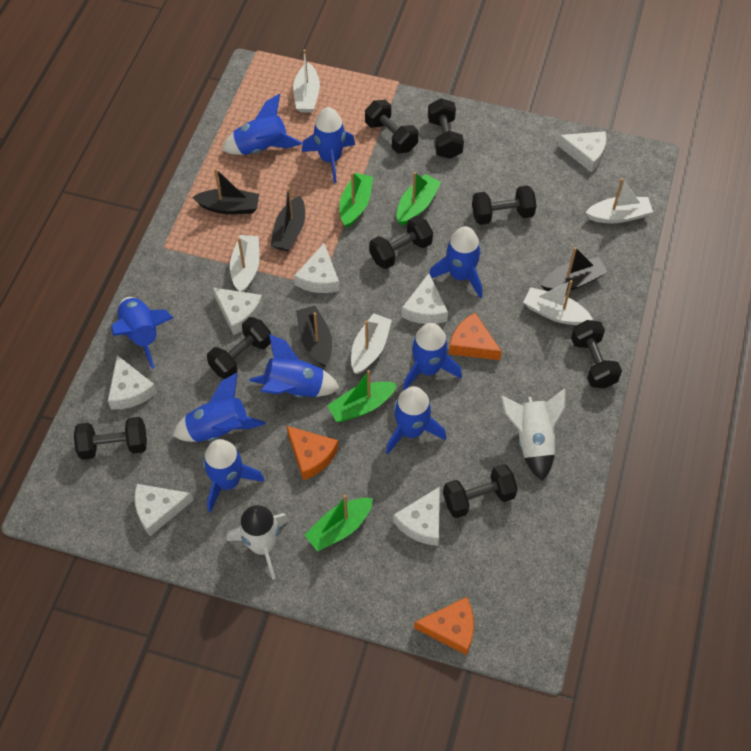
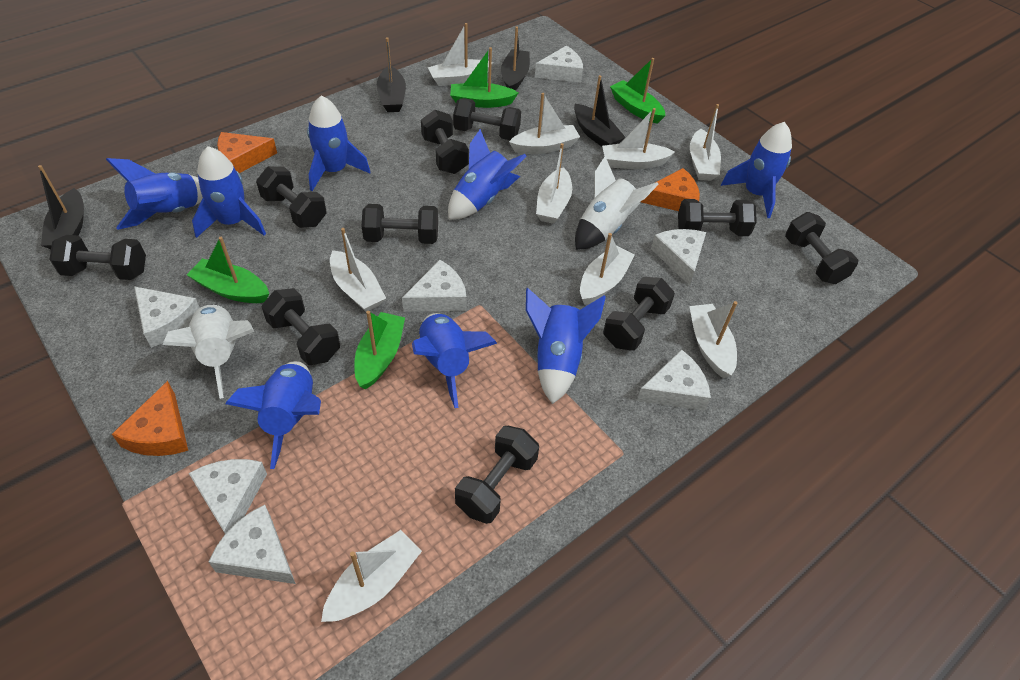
black dumbbell: [74,417,147,460] [207,317,271,379] [365,100,419,154] [369,216,433,269] [428,98,464,159] [443,464,518,518] [472,185,537,225] [571,320,622,388] = 8 -> [49,235,146,280] [256,166,327,228] [262,288,340,365] [362,204,438,244] [421,110,469,174] [453,98,521,140] [455,426,539,524] [603,277,675,351] [678,199,757,236] [785,212,858,284] = 10
blue rocket: [111,297,173,369] [172,373,266,442] [203,439,264,513] [222,94,302,155] [249,334,340,398] [302,107,355,183] [386,386,446,454] [403,323,462,390] [429,226,482,298] = 9 -> [106,158,203,230] [192,146,266,238] [225,361,321,469] [307,96,370,191] [412,313,497,408] [448,129,526,220] [526,288,606,404] [721,122,792,218] = 8
white boat: [230,235,260,292] [293,49,320,113] [351,313,392,374] [523,280,593,325] [585,178,653,223] = 5 -> [321,530,422,622] [330,228,386,312] [428,23,493,86] [509,93,580,154] [536,143,572,224] [580,233,635,305] [602,108,675,169] [689,301,737,378] [690,104,721,181] = 9

